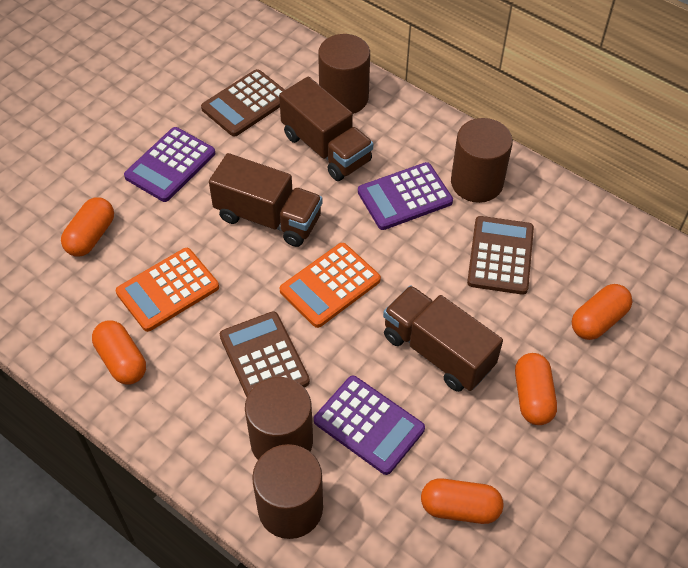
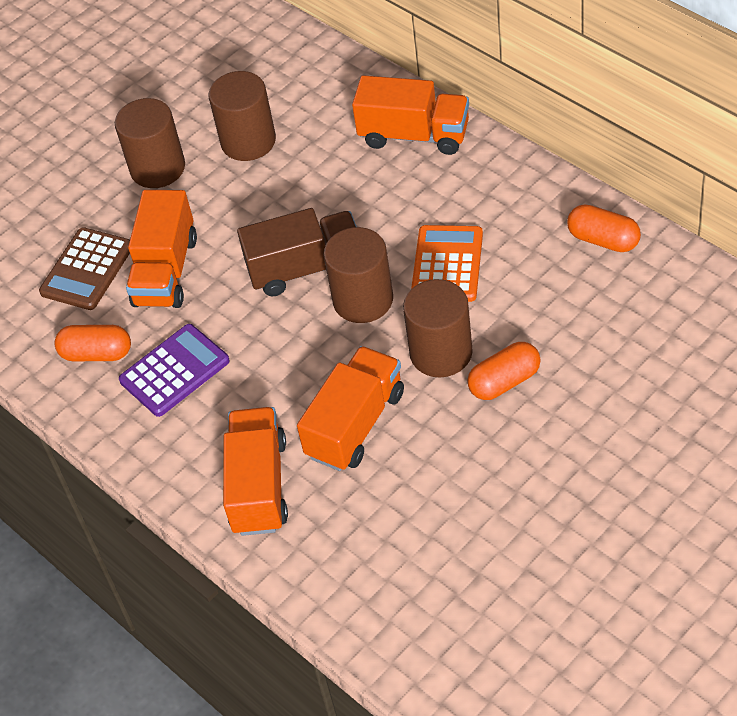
brown calculator: [201,69,285,136] [220,311,310,397] [467,216,534,295] = 3 -> [39,227,130,310] = 1
brown truck: [209,153,323,247] [279,77,373,181] [383,285,503,392] = 3 -> [237,208,357,296] = 1
orange calculator: [116,248,219,332] [280,243,381,328] = 2 -> [411,225,483,302] = 1
orange capsule: [61,197,114,257] [92,321,146,385] [421,478,503,524] [515,353,557,425] [572,284,633,340] = 5 -> [54,325,131,361] [467,342,541,400] [567,204,641,252] = 3
orange truck: none = 0 -> [126,190,197,308] [223,407,288,536] [297,346,404,471] [352,75,469,155] = 4
purple calculator: [124,127,215,202] [314,376,425,475] [358,162,453,230] = 3 -> [119,324,230,417] = 1

